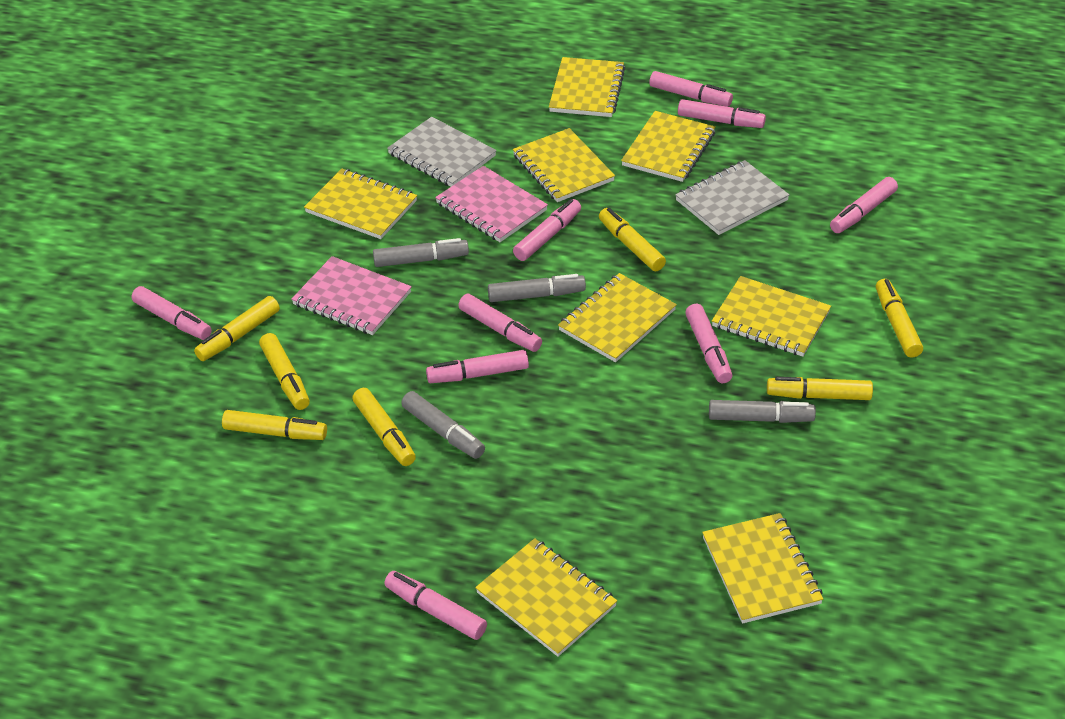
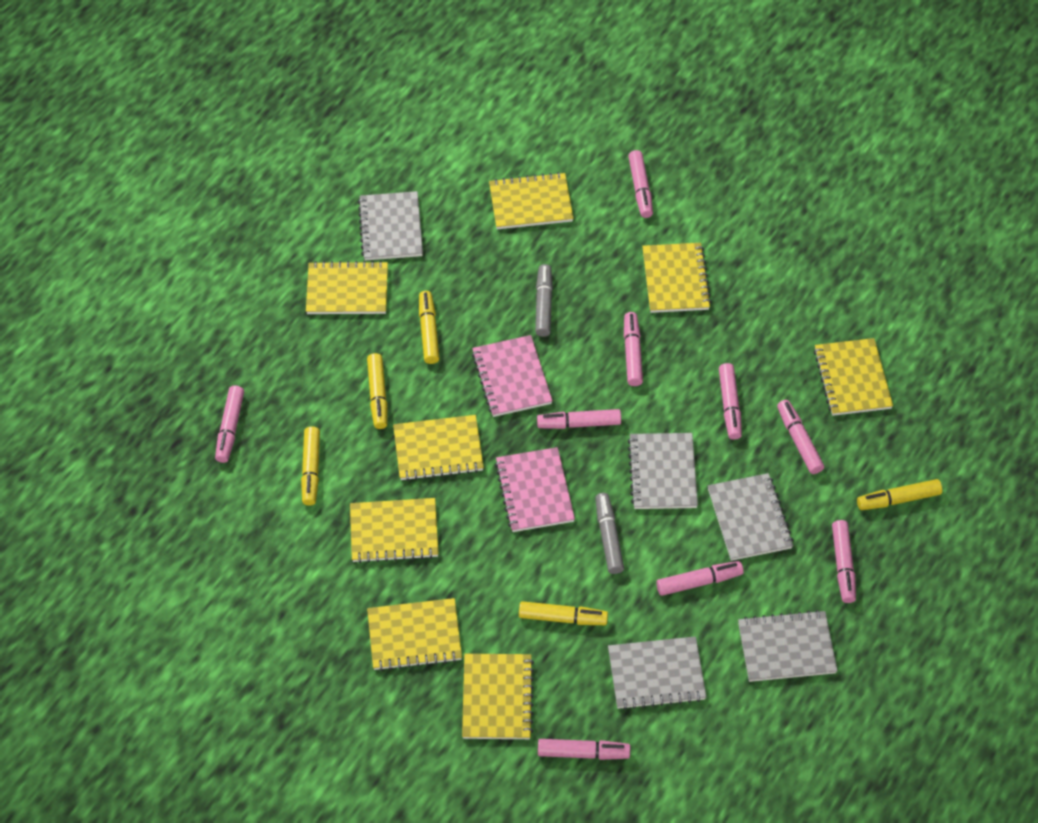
grey marker: [373,238,469,267] [401,391,485,459] [488,274,586,302] [709,400,816,423] = 4 -> [535,264,553,337] [595,493,624,574] = 2
grey notebook: [387,117,497,187] [675,160,790,235] = 2 -> [358,191,423,261] [608,636,707,710] [628,433,698,509] [708,473,793,561] [738,610,838,682] = 5
yellow marker: [194,296,280,361] [222,410,327,440] [259,333,310,410] [352,388,416,466] [599,208,666,271] [767,377,873,400] [876,279,923,357] = 7 -> [301,426,320,506] [367,353,387,429] [419,291,440,364] [519,601,608,625] [857,479,942,510] = 5

